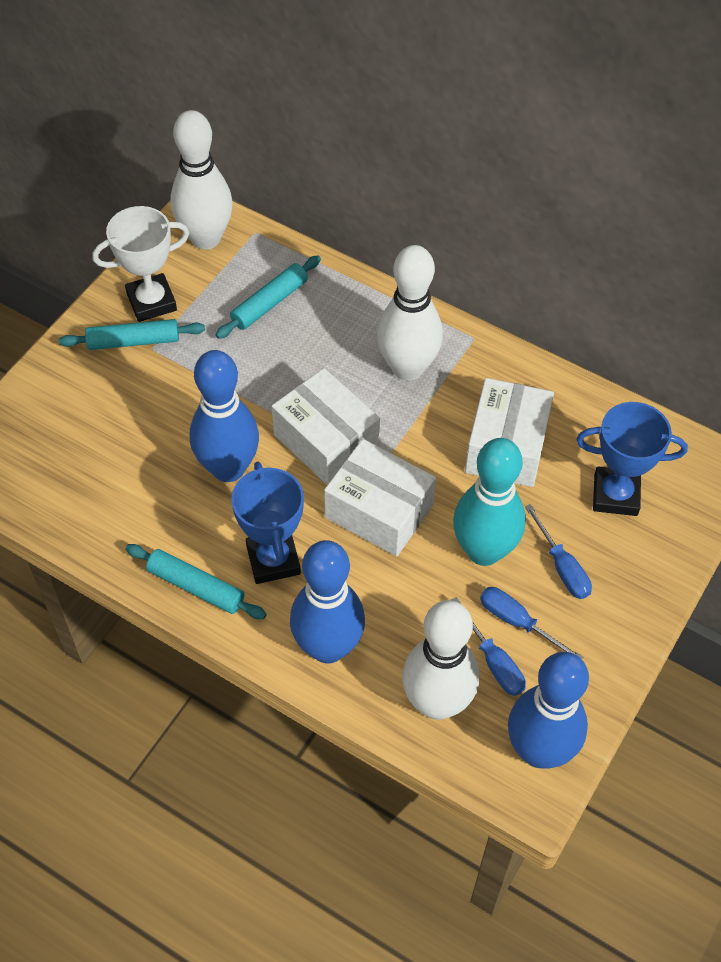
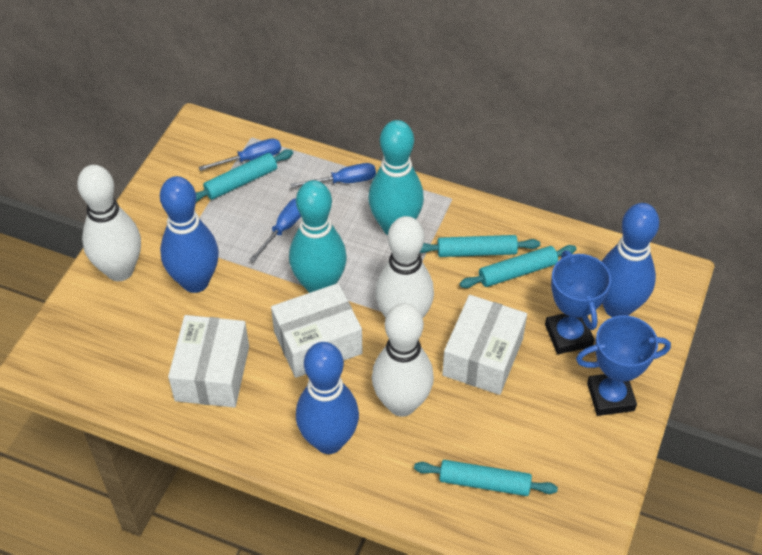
turquoise bowling pin: [453,438,526,566] = 1 -> [289,180,347,293] [368,120,424,235] = 2
turquoise rolling pin: [59,319,205,350] [126,544,267,619] [216,255,321,339] = 3 -> [196,150,293,202] [414,460,558,496] [420,235,540,257] [459,245,577,288] = 4
white trophy: [92,206,189,322] = 1 -> none = 0

